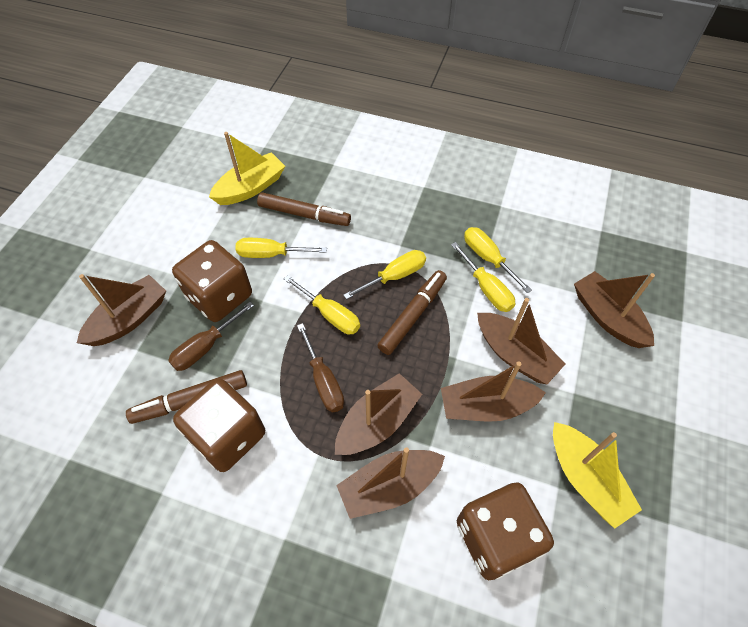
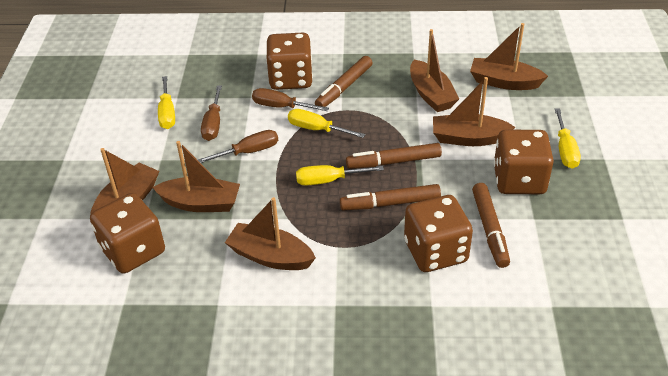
brown dice: [172,240,252,322] [173,378,265,472] [457,483,554,580] = 3 -> [90,193,165,273] [266,33,313,90] [404,195,473,272] [494,130,554,194] = 4
brown marker: [126,370,247,424] [257,192,351,226] [377,270,447,355] = 3 -> [315,56,373,107] [340,184,441,210] [346,143,442,169] [472,183,510,268] = 4
brown screwdriver: [168,302,254,371] [297,323,344,412] = 2 -> [198,130,278,163] [201,85,222,141] [252,88,329,111] = 3
yellow boat: [209,132,285,205] [553,422,642,529] = 2 -> none = 0
yellow screwdriver: [236,238,327,258] [284,275,360,334] [344,250,426,300] [451,242,515,312] [464,227,532,293] = 5 -> [158,76,175,129] [288,109,365,138] [296,165,384,186] [555,108,581,169] = 4

